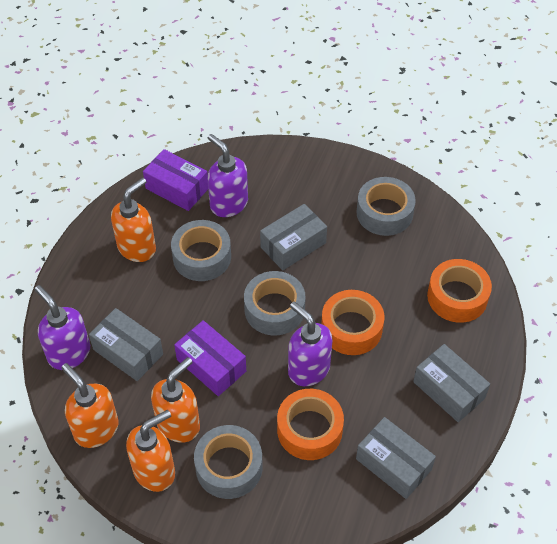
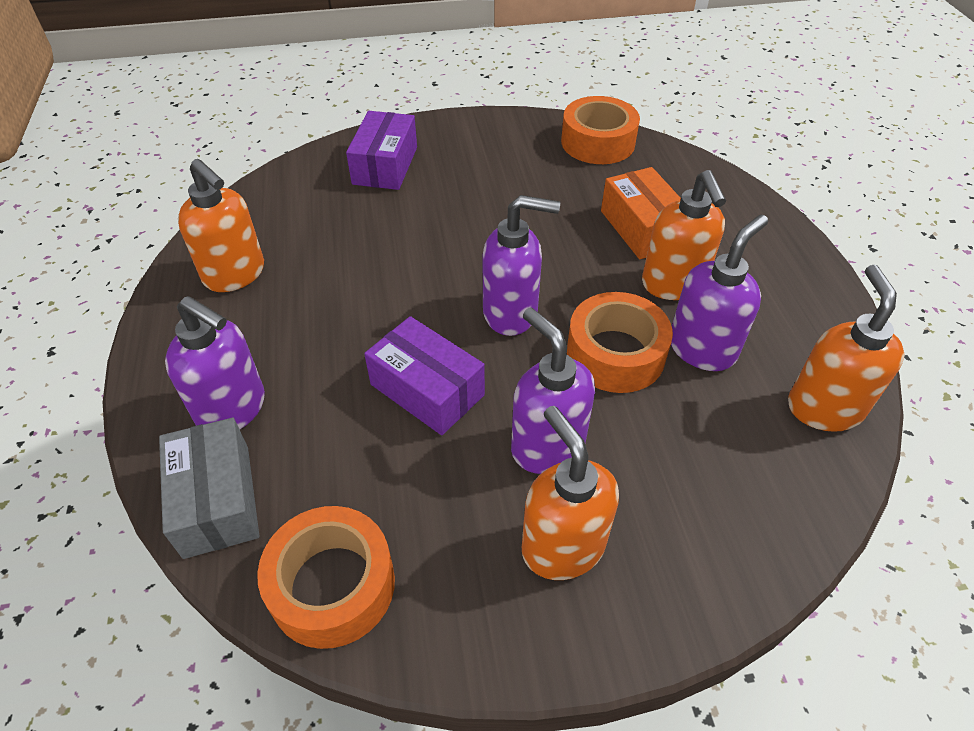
grey box: [89,308,163,381] [260,204,327,270] [356,417,436,499] [413,344,490,422] = 4 -> [159,418,259,559] = 1
grey tape: [171,220,231,281] [194,425,263,499] [244,271,305,335] [356,177,416,236] = 4 -> none = 0
orange box: none = 0 -> [601,167,681,259] = 1
purple soap dispenser: [34,285,90,370] [208,134,248,217] [288,302,333,386] = 3 -> [165,296,265,429] [483,195,560,336] [511,307,595,474] [671,214,768,371] = 4

